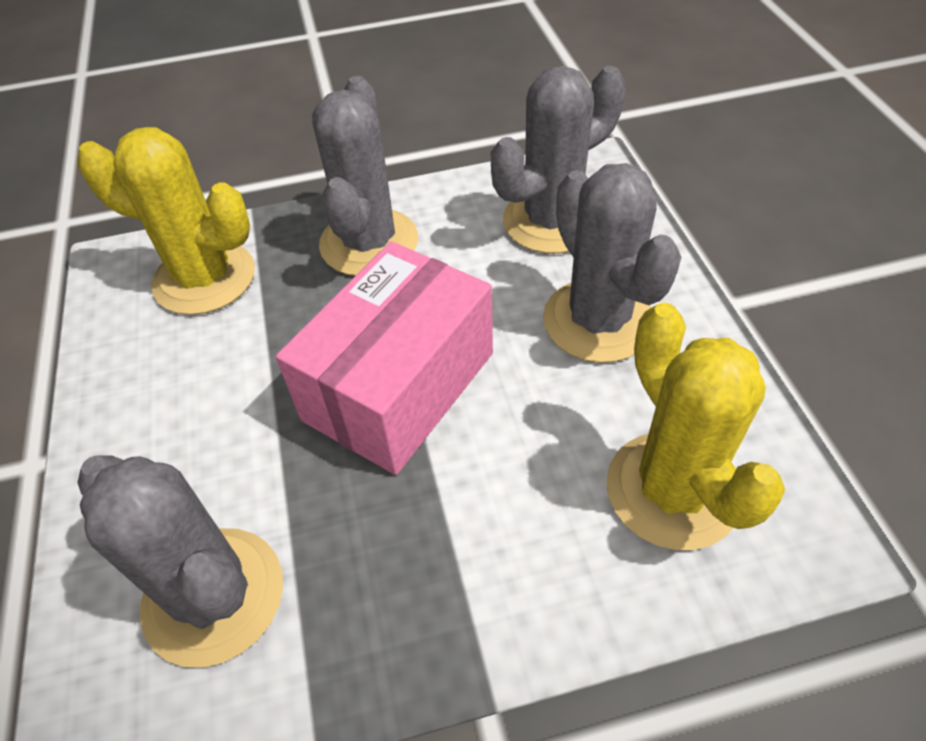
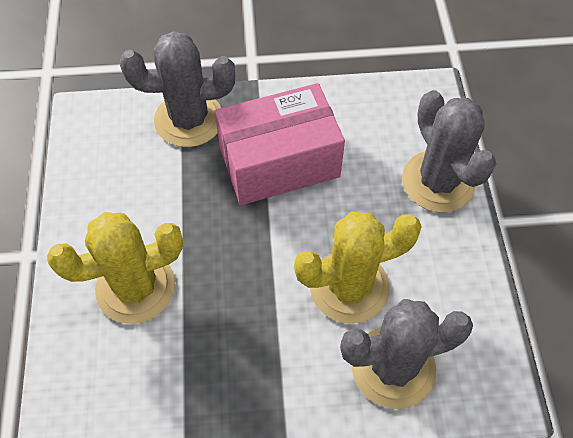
grey cactus: [77,455,283,668] [312,76,418,276] [491,66,626,254] [543,163,681,363] = 4 -> [120,31,235,147] [340,299,473,409] [402,90,496,212] = 3

